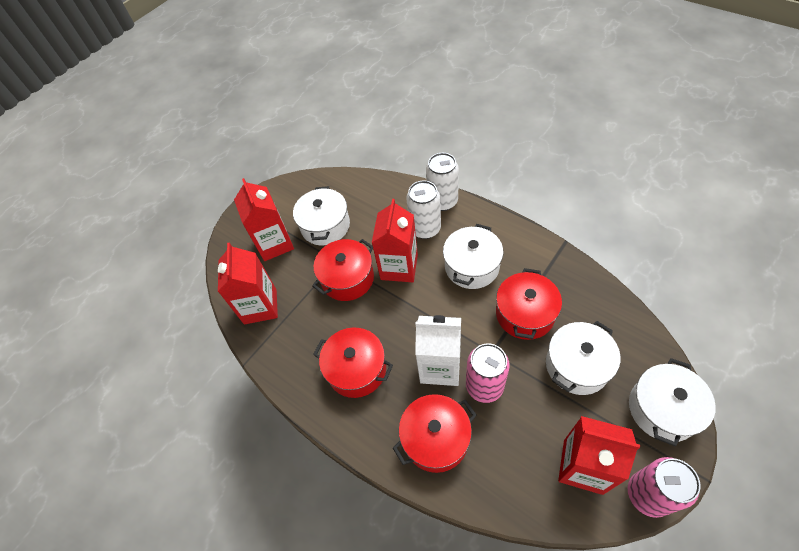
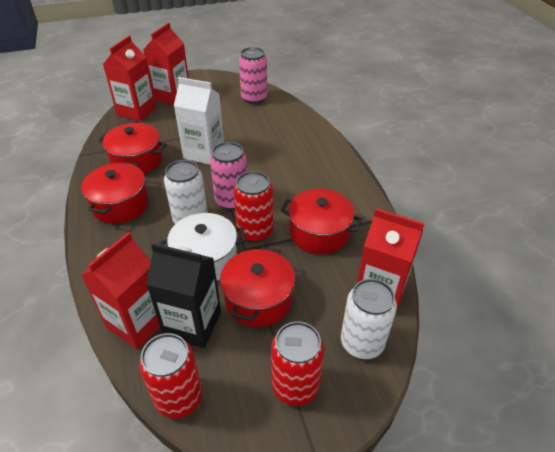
black carton: none = 0 -> [146,243,221,348] = 1
red can: none = 0 -> [139,333,203,418] [233,171,273,242] [271,321,324,406] = 3
white pot: [293,186,350,245] [443,224,503,289] [546,321,621,395] [629,358,716,446] = 4 -> [159,213,246,281] = 1

